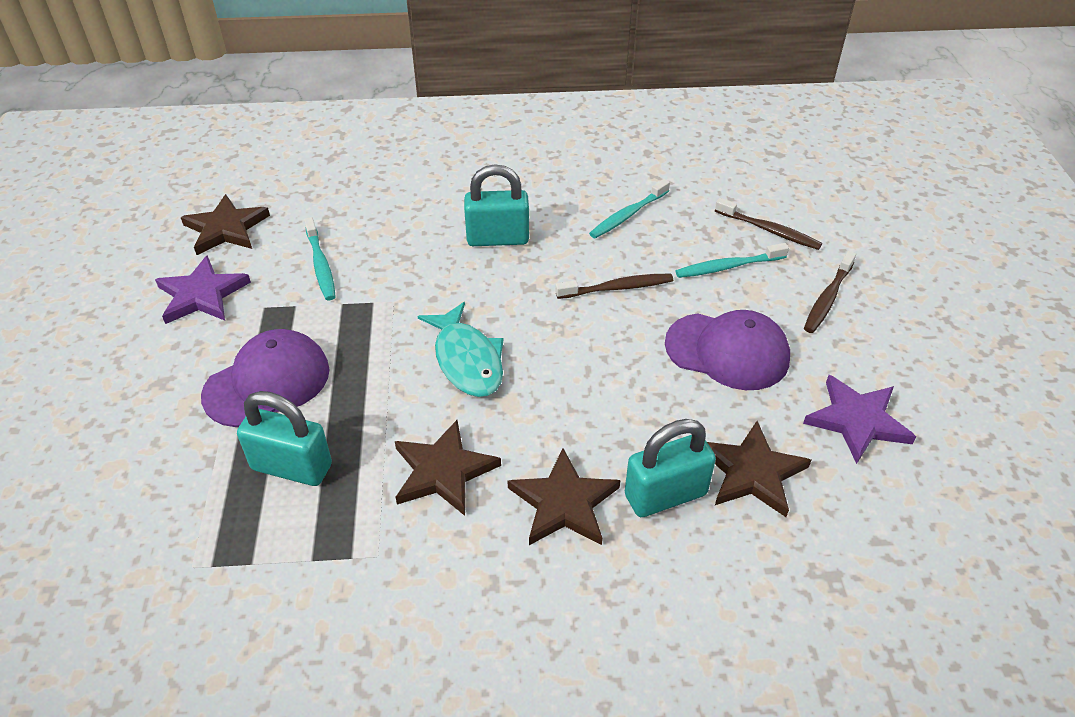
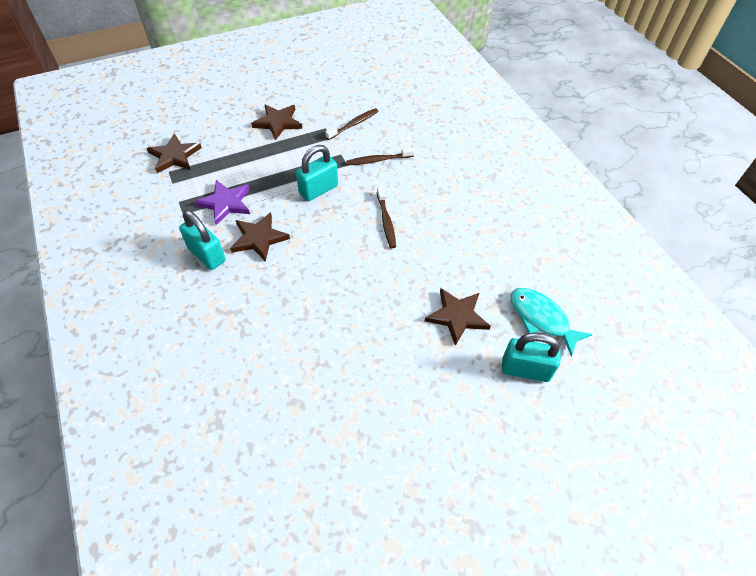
purple cap: [201,329,330,427] [665,310,790,390] = 2 -> none = 0
purple star: [155,255,251,324] [803,375,916,464] = 2 -> [194,180,250,225] = 1
turquoise toothbrush: [304,217,336,300] [589,179,670,238] [676,243,789,278] = 3 -> none = 0

